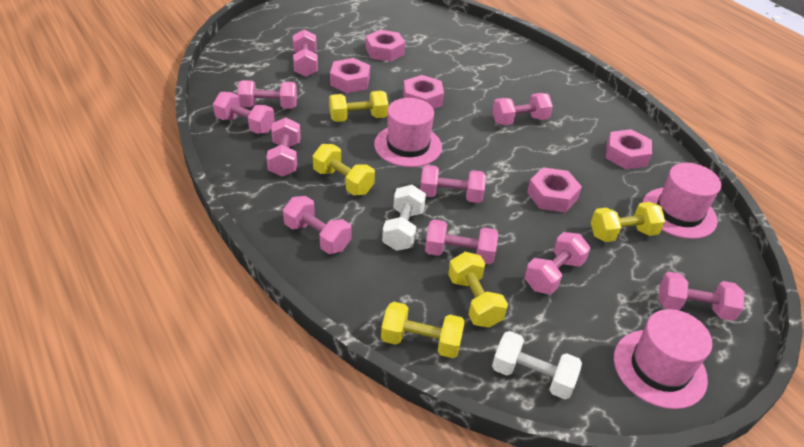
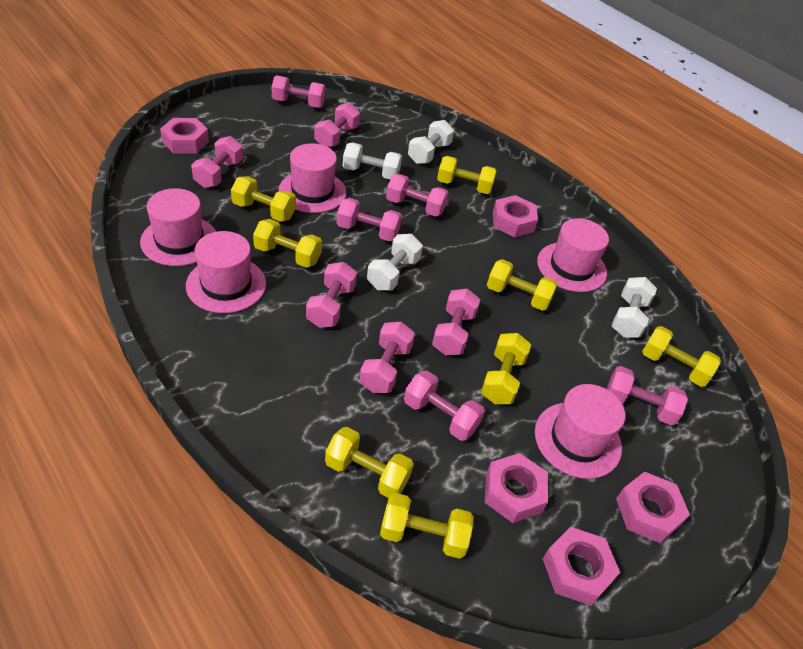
pink hat: [374,98,442,167] [614,309,712,409] [642,163,722,239] = 3 -> [140,188,216,266] [186,231,266,313] [279,143,346,213] [535,384,625,479] [537,218,609,292] = 5
white dumbbell: [382,185,426,251] [492,331,582,399] = 2 -> [343,142,402,179] [367,234,423,290] [408,120,454,164] [612,277,657,338] = 4
yellow dumbbell: [313,144,375,195] [329,91,388,122] [381,302,465,358] [448,252,508,328] [591,202,665,242] = 5 -> [231,176,296,222] [253,219,322,268] [325,427,413,498] [380,492,473,559] [437,156,497,194] [481,333,531,404] [487,259,558,311] [642,326,721,387] = 8

